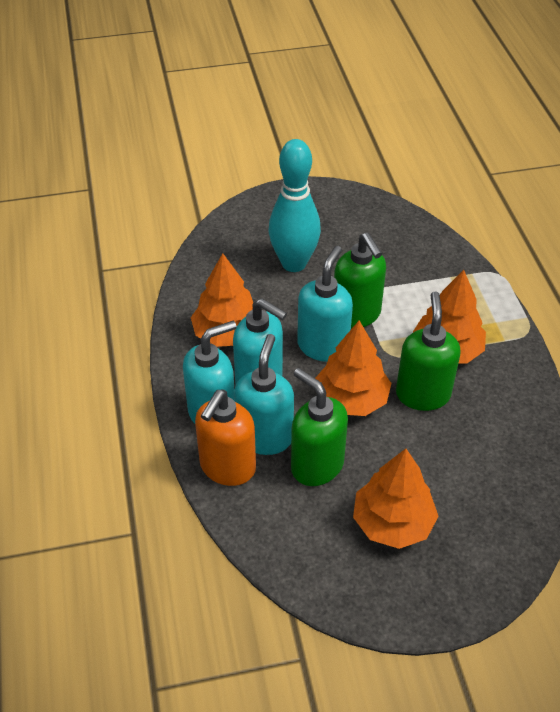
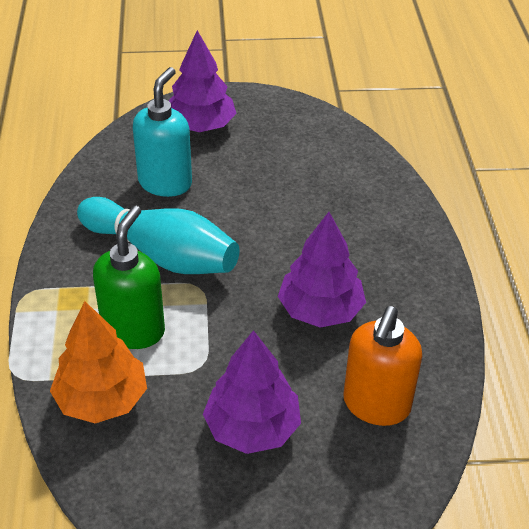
green soap dispenser: [291,368,348,486] [334,233,386,328] [396,291,461,411] = 3 -> [93,206,165,349] = 1
orange tree: [191,253,253,347] [315,321,391,416] [353,449,438,549] [413,270,486,363] = 4 -> [50,301,147,423] = 1
purple tree: none = 0 -> [169,30,237,132] [203,330,301,454] [278,212,366,328] = 3
turquoise soap dispenser: [183,321,237,424] [233,298,287,384] [234,334,294,455] [297,246,353,362] = 4 -> [133,67,192,197] = 1

